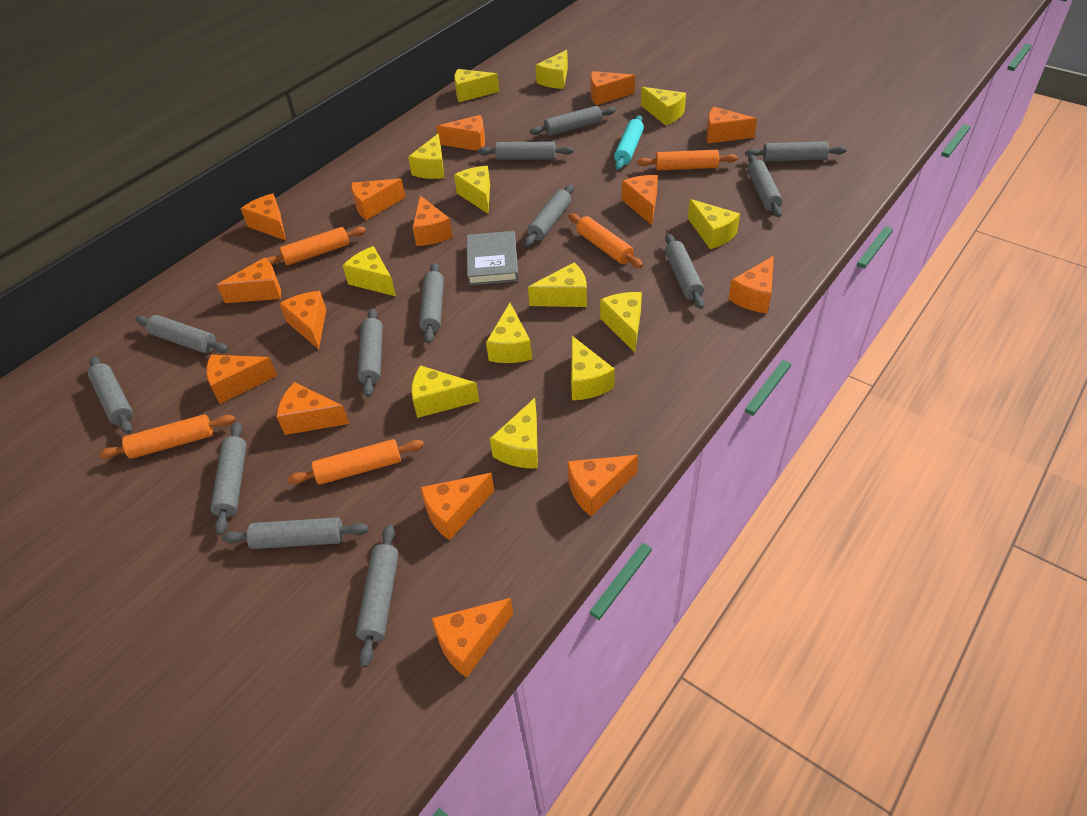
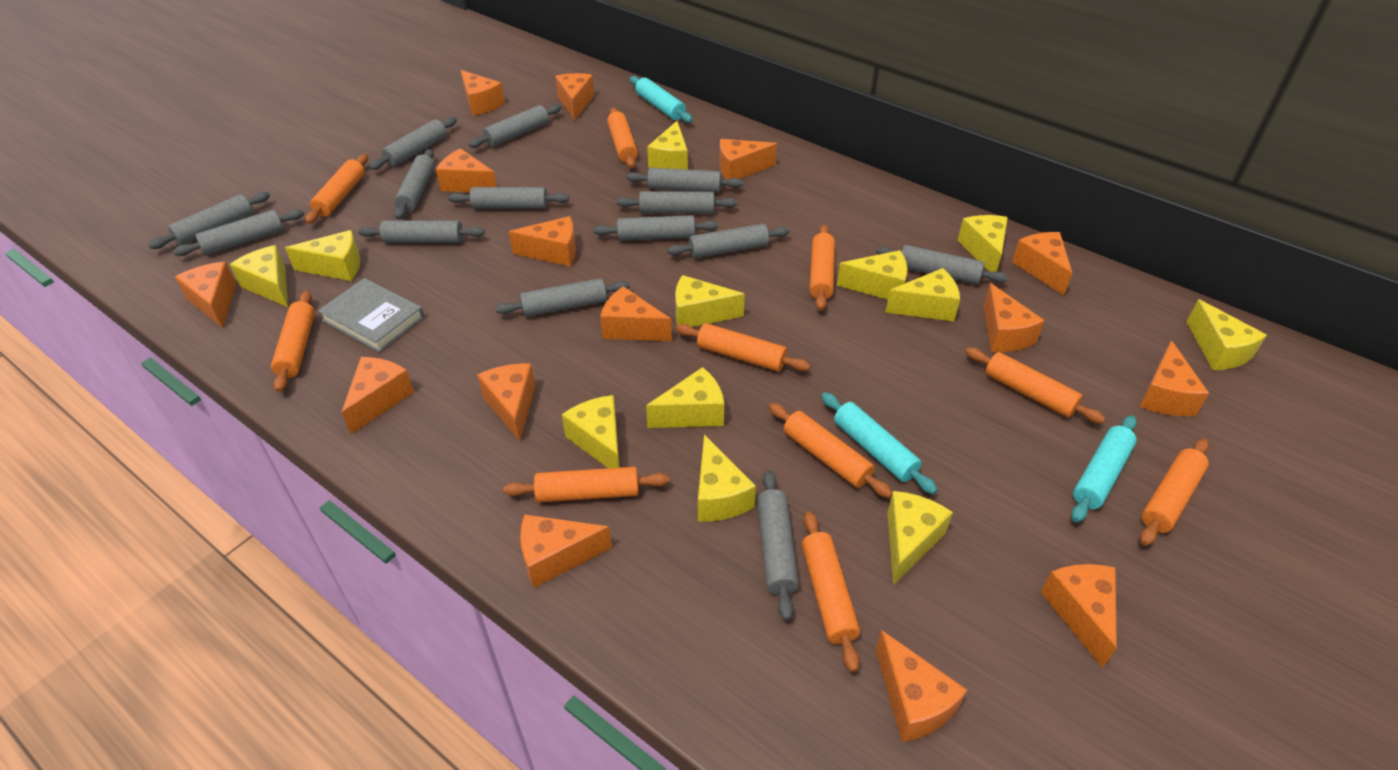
grey rolling pin: [88,357,133,434] [135,315,228,353] [210,422,247,535] [222,517,369,549] [356,525,399,667] [358,308,383,397] [419,263,444,344] [478,141,574,160] [524,184,574,247] [530,106,616,136] [665,234,704,309] [745,141,847,162] [747,155,782,217] = 13 -> [148,192,270,249] [173,209,304,256] [358,220,485,243] [369,117,457,170] [394,149,435,220] [449,187,569,209] [469,104,561,148] [495,278,630,317] [593,215,718,241] [617,191,737,214] [626,167,743,193] [667,224,790,258] [757,470,799,621] [876,245,1008,284] = 14
orange rolling pin: [99,414,235,459] [266,227,366,265] [288,439,424,485] [569,213,643,268] [637,150,737,171] = 5 -> [271,291,315,392] [305,154,368,224] [503,467,669,502] [607,107,638,168] [676,323,811,372] [769,403,892,498] [802,511,860,672] [810,225,835,311] [965,348,1106,424] [1140,439,1209,546] = 10
turquoise rolling pin: [614,115,644,170] = 1 -> [630,76,693,123] [821,392,938,494] [1072,416,1137,522] = 3
yellow cheese: [343,246,396,296] [408,133,444,179] [411,365,479,418] [454,69,499,102] [454,166,490,214] [486,303,532,363] [490,398,538,468] [528,263,587,307] [535,50,568,89] [571,336,615,400] [600,292,642,353] [641,87,686,126] [688,199,740,249] = 13 -> [230,245,288,307] [285,230,360,281] [562,395,619,468] [646,367,724,428] [647,121,688,169] [675,275,745,327] [698,435,756,521] [837,250,907,300] [885,268,960,322] [887,491,953,585] [957,215,1008,272] [1187,299,1267,370] = 12

